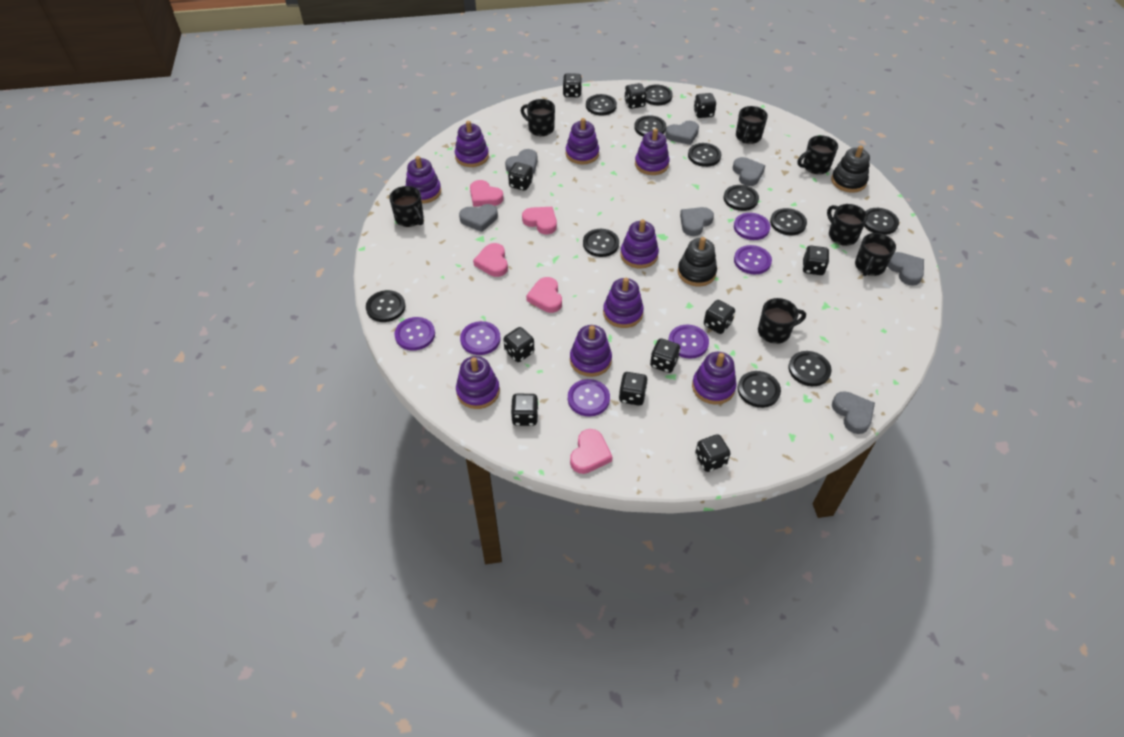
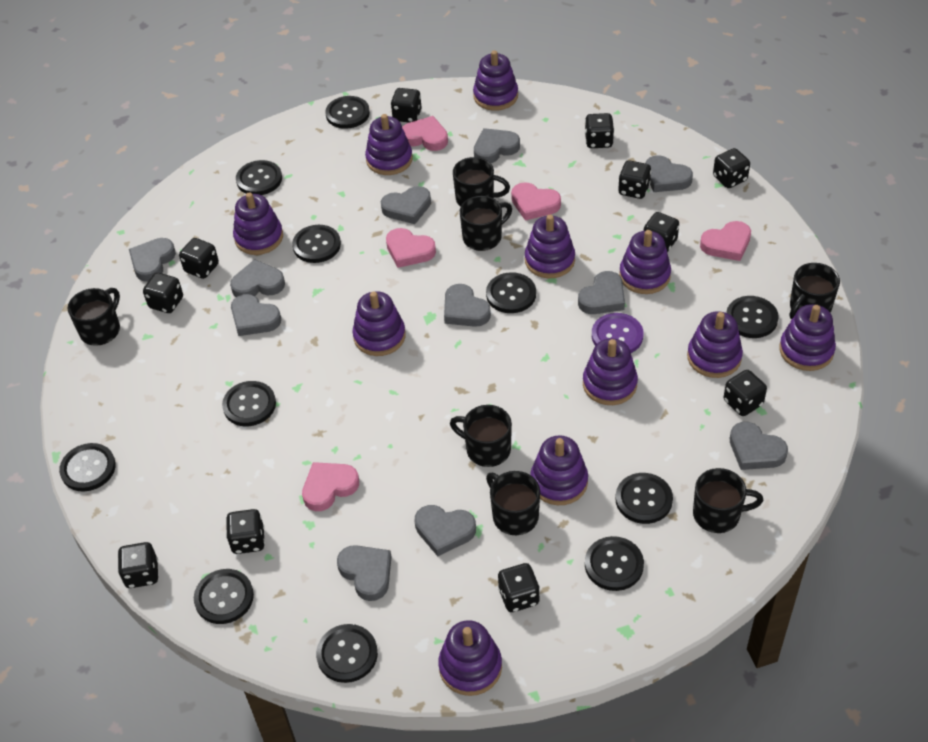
black stacking toy: [678,237,717,286] [831,145,870,193] = 2 -> none = 0
grey heart: [459,204,498,232] [505,149,538,174] [665,121,699,145] [680,207,714,236] [733,157,765,186] [832,391,875,434] [888,252,924,286] = 7 -> [129,238,176,282] [230,259,285,297] [231,294,281,336] [337,545,392,601] [381,186,431,224] [415,505,476,556] [444,284,491,327] [474,128,520,163] [578,271,625,314] [645,155,693,192] [730,422,788,470] = 11
purple button: [395,317,435,350] [460,321,501,355] [568,379,610,417] [668,325,709,359] [734,213,770,240] [734,245,772,274] = 6 -> [592,313,643,353] = 1
purple stacking toy: [405,156,441,204] [455,121,489,167] [456,356,500,409] [566,118,599,164] [570,325,612,377] [603,278,644,328] [620,219,659,269] [635,128,669,175] [692,352,737,405] = 9 -> [233,192,283,255] [352,291,406,356] [365,114,413,175] [438,620,502,696] [473,50,518,111] [525,215,575,278] [530,435,588,505] [583,338,638,405] [619,230,671,294] [687,311,743,378] [779,304,836,371] = 11

